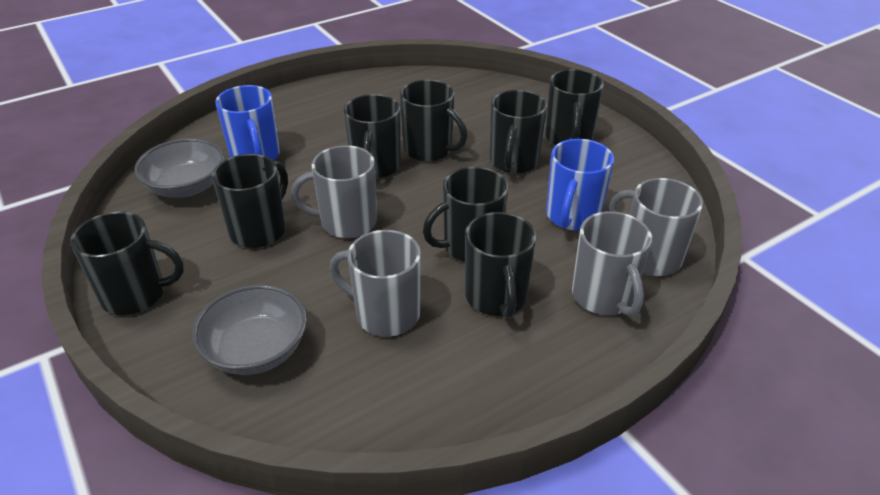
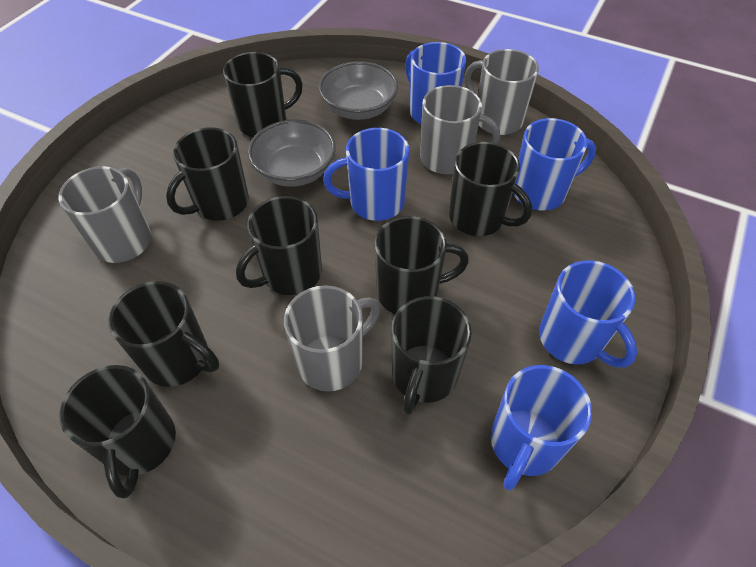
blue mug: [215,85,280,161] [546,139,614,231] = 2 -> [323,128,409,221] [405,42,466,124] [491,365,592,490] [513,118,596,211] [539,260,637,368] = 5

